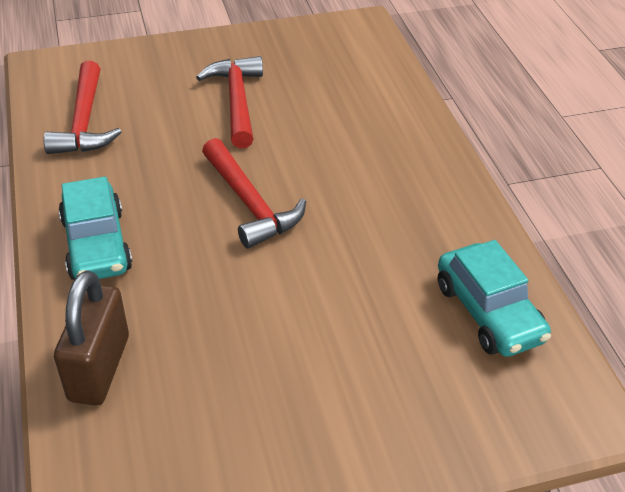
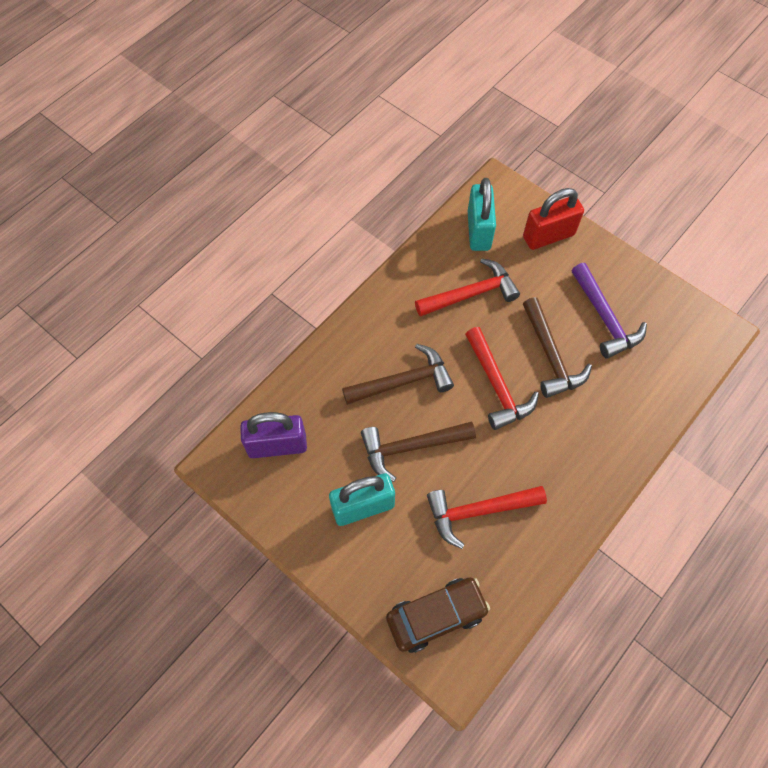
brown car: none = 0 -> [386,578,490,653] = 1
brown hammer: none = 0 -> [342,344,454,405] [361,421,476,482] [523,297,592,398] = 3
brown padlock: [54,270,129,405] = 1 -> none = 0
purple hammer: none = 0 -> [571,263,647,359] = 1
purple padlock: none = 0 -> [240,412,307,458] = 1
red padlock: none = 0 -> [523,188,584,250] = 1
turquoise car: [58,176,133,280] [438,240,551,357] = 2 -> none = 0
turquoise padlock: none = 0 -> [329,473,395,526] [468,178,496,251] = 2

